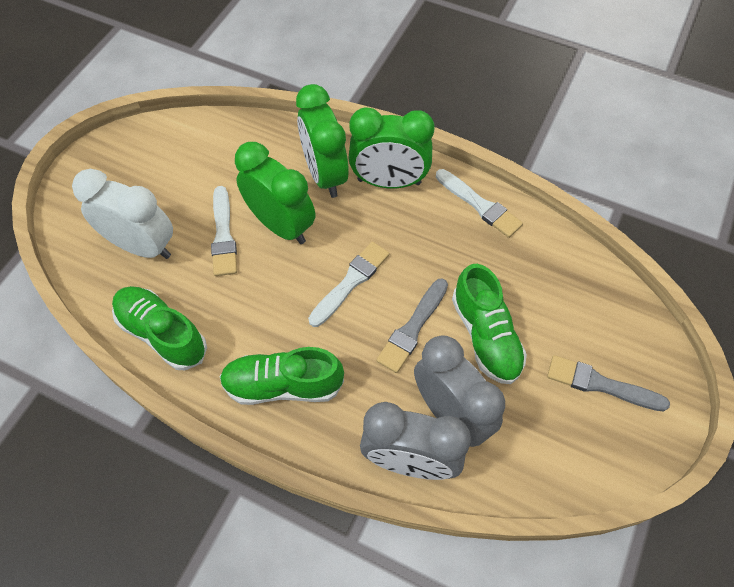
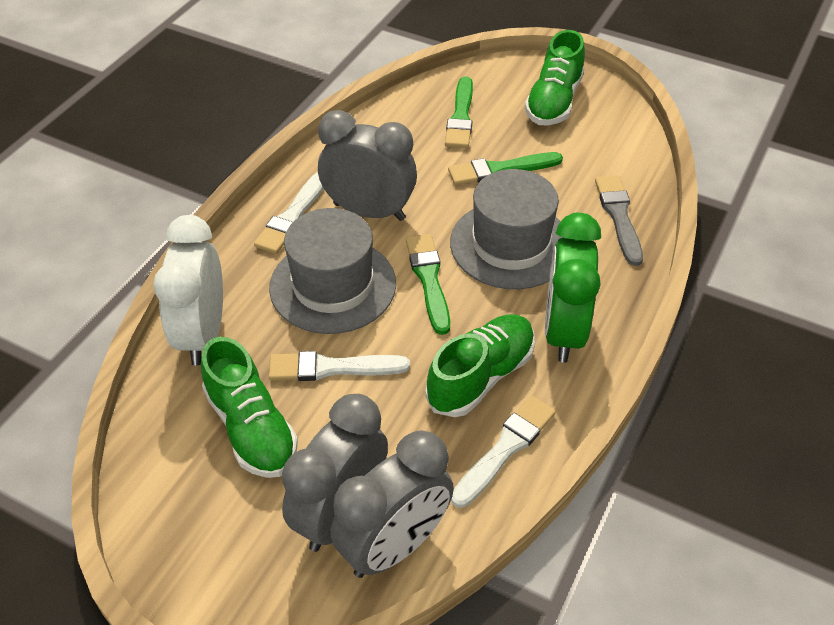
green brush: none = 0 -> [406,234,450,335] [445,76,473,148] [448,152,563,185] = 3
green clock: [235,142,315,244] [296,84,349,198] [348,107,435,188] = 3 -> [545,213,601,363] = 1
grey brush: [376,278,448,373] [547,355,670,411] = 2 -> [595,176,643,266] = 1
grey clock: [360,402,471,480] [414,336,505,447] = 2 -> [282,394,388,552] [318,110,417,221] [330,430,454,578] = 3
grey hat: none = 0 -> [269,208,396,334] [450,169,563,289] = 2

